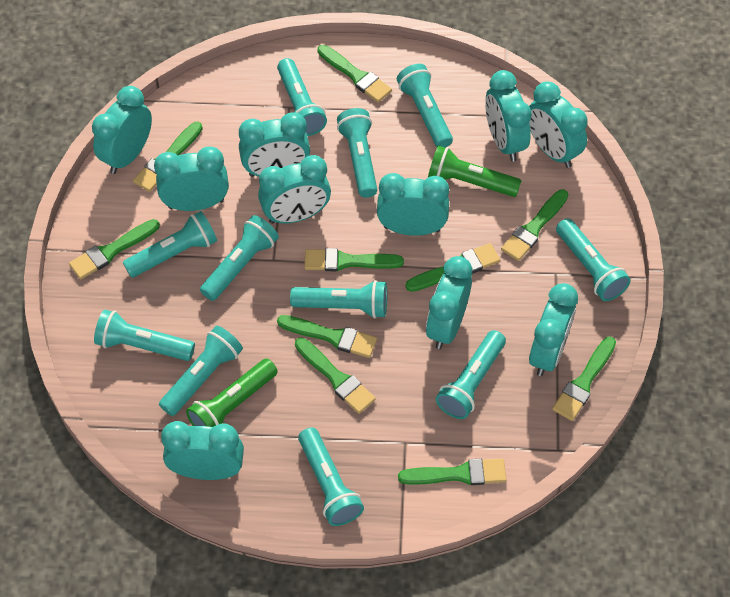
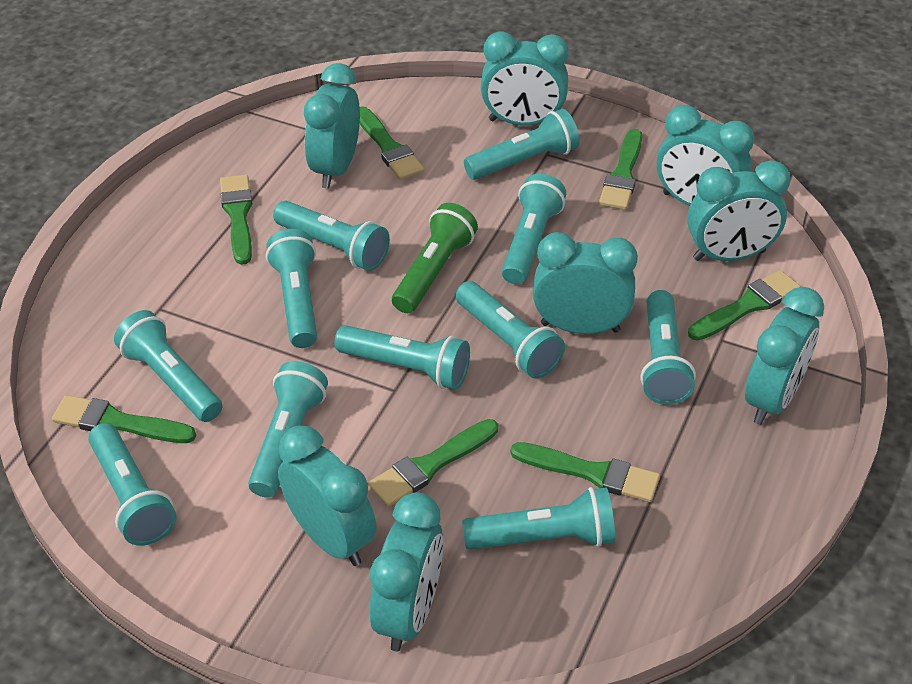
green brush: [69,219,160,279] [133,122,203,192] [277,315,377,358] [295,338,376,414] [304,248,404,271] [318,45,392,102] [398,459,507,485] [406,243,500,292] [501,189,568,261] [552,337,616,421] = 10 -> [52,395,196,443] [220,175,252,265] [360,106,424,180] [368,419,498,507] [510,442,660,502] [599,129,642,210] [688,270,801,341] = 7
green flashlight: [186,359,278,427] [428,146,522,197] = 2 -> [392,203,478,313] = 1
turquoise clock: [92,86,152,174] [154,147,229,211] [161,421,244,480] [239,112,310,177] [258,155,331,224] [377,173,449,236] [426,256,472,349] [485,70,532,161] [529,81,588,168] [529,283,578,376] = 10 -> [278,426,376,566] [304,63,360,188] [370,492,444,652] [481,31,569,126] [533,232,638,334] [657,105,754,206] [687,160,791,261] [745,287,824,425] = 8

